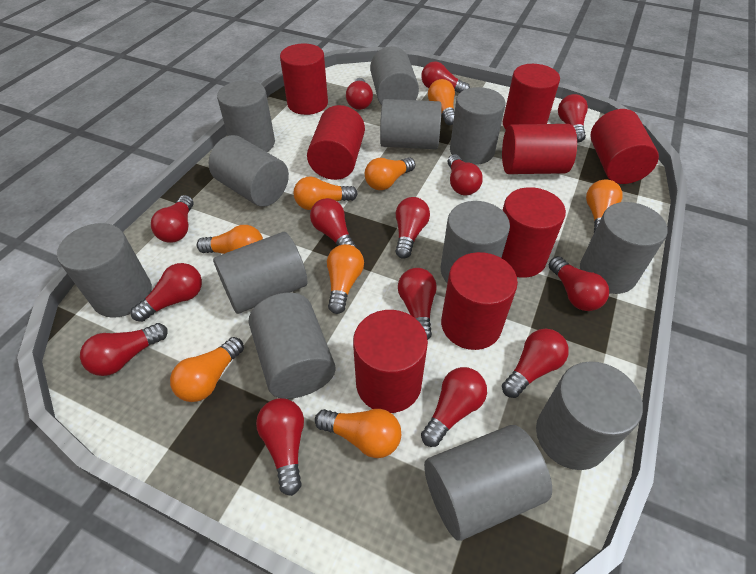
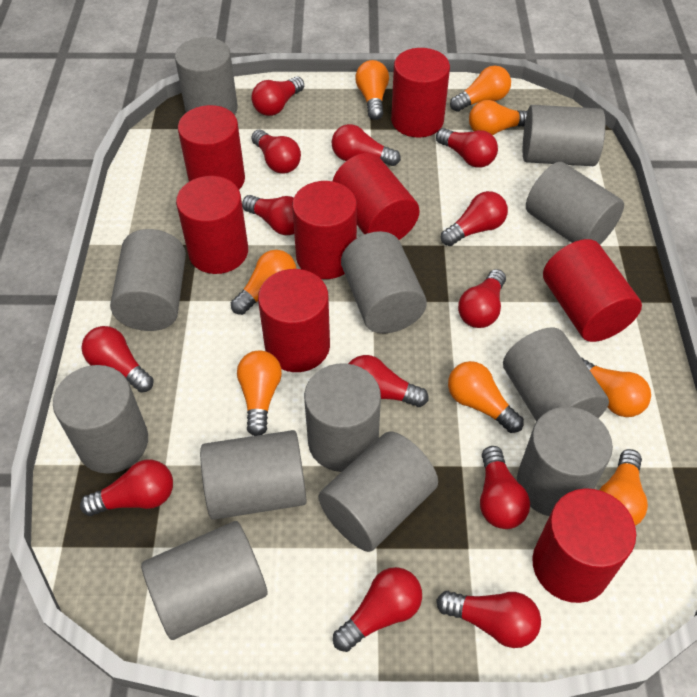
red light bulb: [80,323,168,376] [131,263,202,322] [151,195,193,242] [256,398,304,496] [310,198,357,248] [346,78,373,110] [395,197,430,259] [398,268,437,340] [421,62,470,93] [421,367,487,447] [447,154,483,195] [502,329,569,398] [549,256,609,311] [558,94,588,143] = 14 -> [80,459,173,516] [81,326,154,393] [242,195,294,235] [251,76,304,116] [252,130,301,174] [332,124,401,166] [333,567,422,652] [348,355,429,407] [436,128,498,168] [436,591,541,648] [441,191,508,246] [458,269,506,328] [480,446,530,529] = 13

